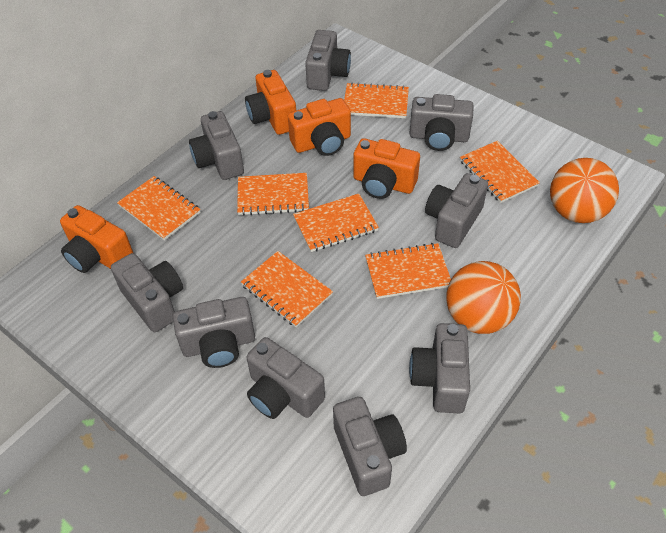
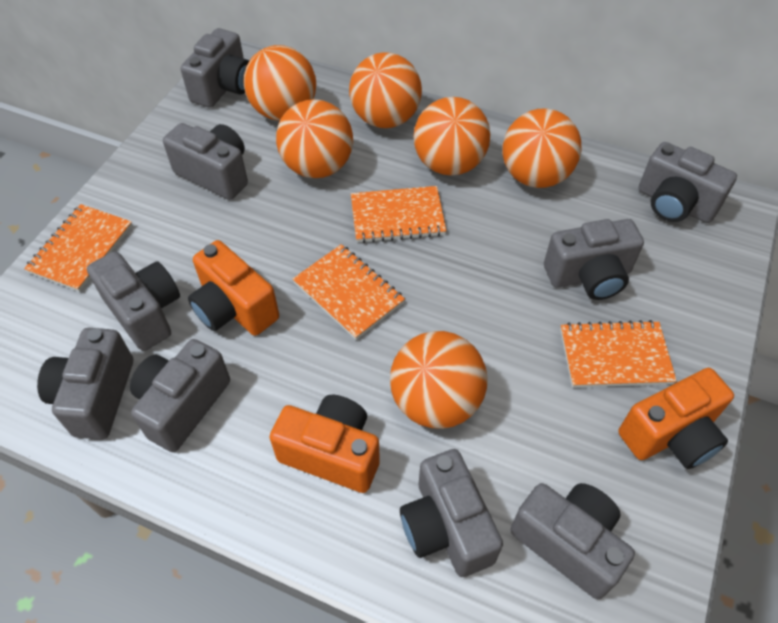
orange ball: [446,261,521,334] [550,158,619,223] = 2 -> [243,45,316,121] [276,99,353,178] [349,52,422,128] [390,331,488,429] [413,97,490,176] [502,108,581,188] = 6
orange camera: [60,205,133,273] [245,70,296,135] [288,98,351,156] [353,138,420,199] = 4 -> [188,240,279,336] [269,395,380,493] [619,368,734,469] = 3
orange notebook: [117,176,201,240] [237,173,309,216] [241,251,333,327] [293,194,379,252] [344,82,409,118] [365,243,451,299] [460,141,540,203] = 7 -> [24,204,133,292] [293,244,405,340] [351,186,446,243] [560,320,677,388] = 4

